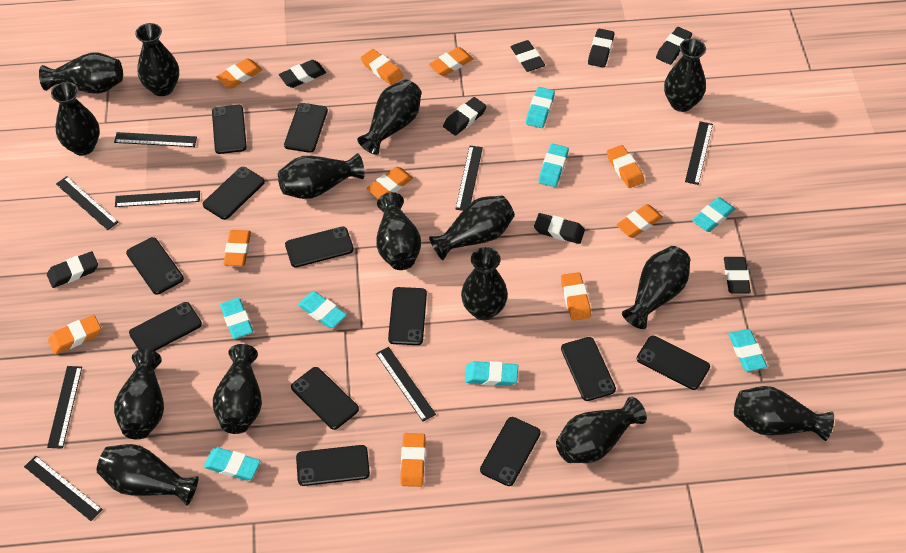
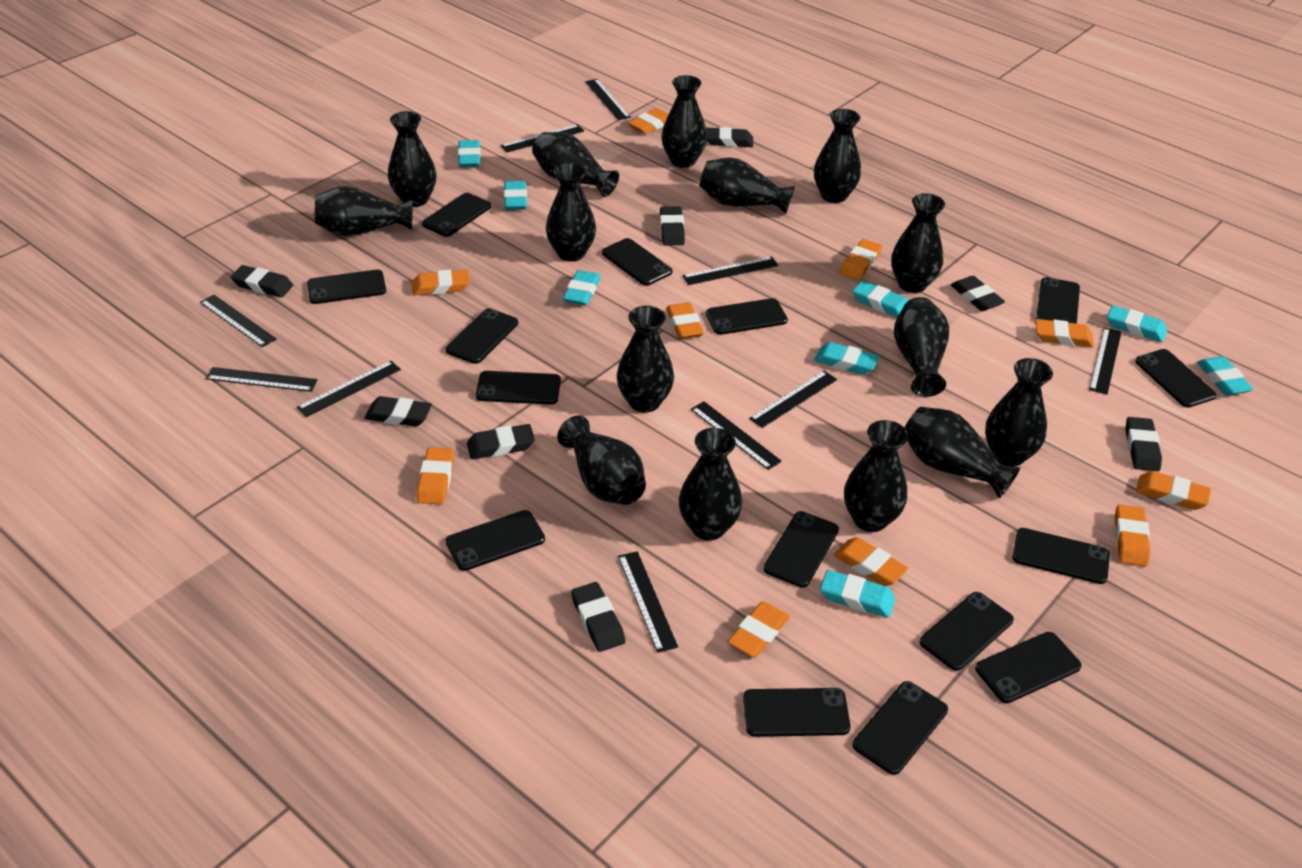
black phone: [126,237,184,295] [129,302,202,351] [203,167,265,220] [212,105,247,154] [284,103,328,153] [285,227,354,268] [291,367,359,430] [296,445,370,486] [388,287,427,345] [480,417,541,486] [561,337,616,401] [637,336,710,390] = 12 -> [307,270,386,304] [422,193,491,237] [445,510,545,571] [446,308,518,364] [476,371,561,405] [602,238,673,286] [706,298,788,335] [743,688,851,737] [763,511,839,588] [853,681,948,775] [919,592,1014,671] [975,632,1081,703] [1013,528,1110,584] [1036,277,1080,324] [1135,349,1217,408] = 15
black ruler: [24,456,103,521] [47,366,82,449] [56,176,119,230] [114,132,197,147] [115,190,200,207] [376,347,436,422] [455,146,483,211] [685,121,713,185] = 8 -> [200,295,277,347] [206,367,317,392] [297,361,401,417] [501,124,584,152] [585,79,631,120] [618,551,678,653] [682,256,778,285] [691,401,782,470] [749,371,837,428] [1089,327,1121,395] = 10

